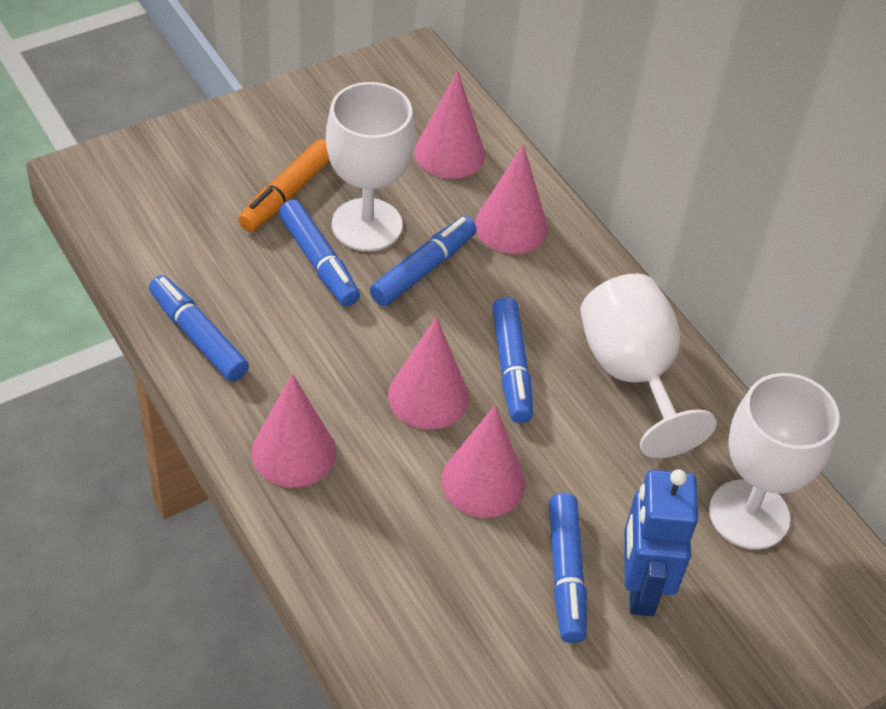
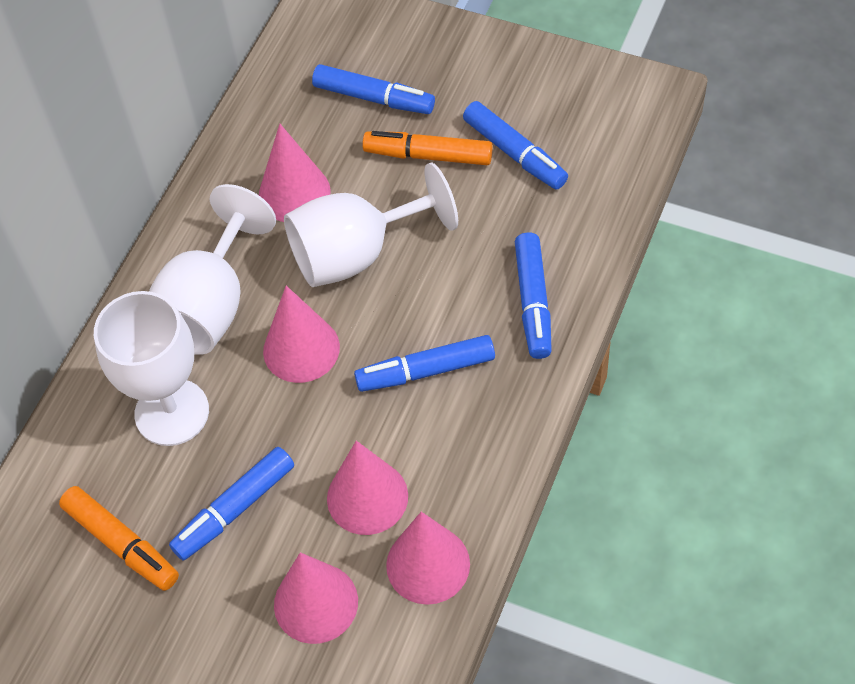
blue robot: [624,469,698,616] = 1 -> none = 0
orange marker: [238,139,330,232] = 1 -> [59,486,179,591] [362,131,493,165] = 2

